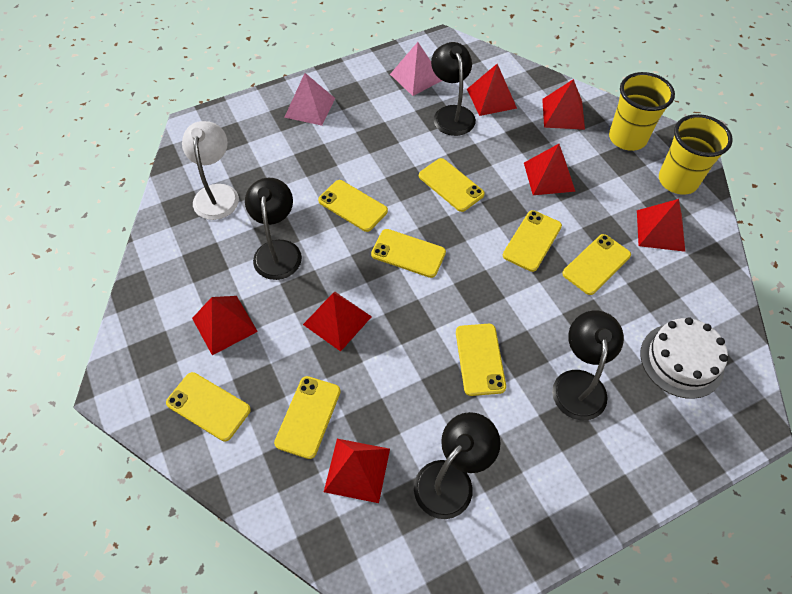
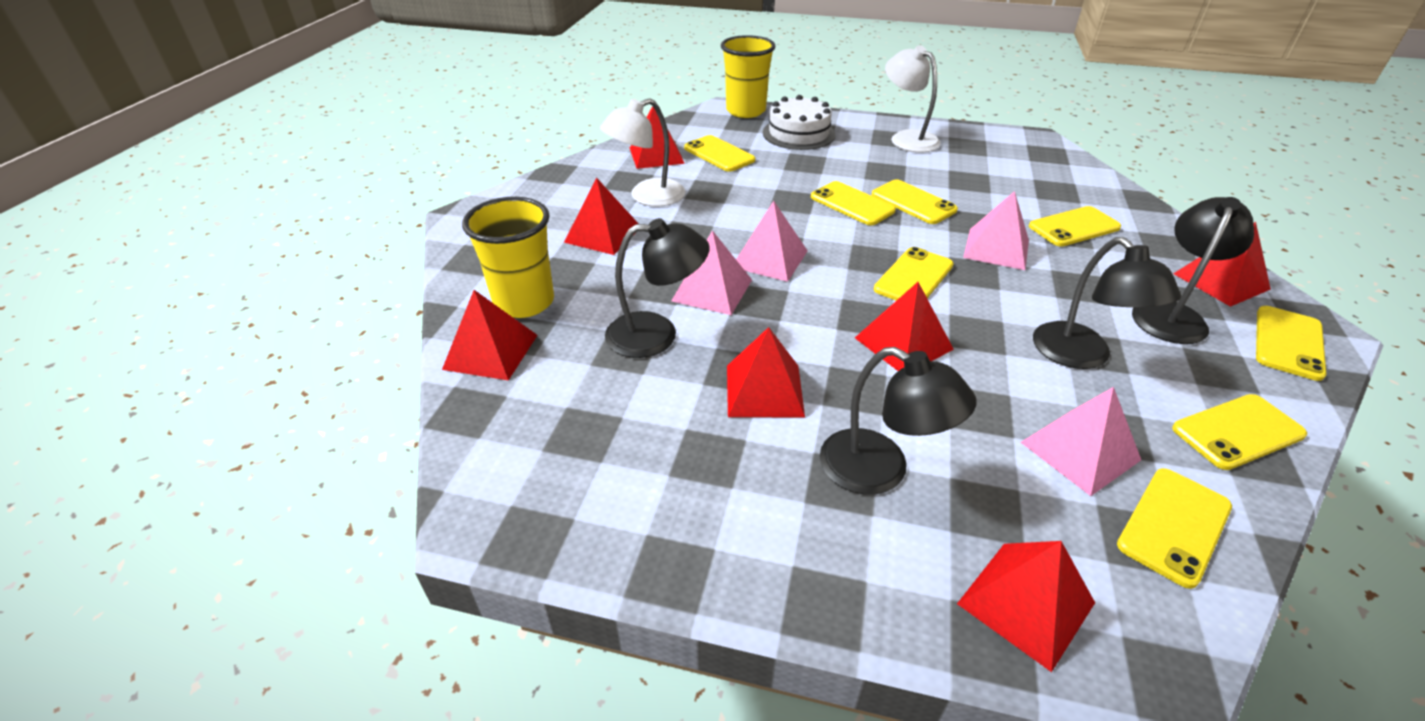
pink pyramid: [284,73,335,126] [390,42,442,96] = 2 -> [671,230,752,315] [736,201,807,282] [963,191,1029,270] [1021,387,1141,496] = 4
white lamp: [182,121,239,220] = 1 -> [600,98,686,207] [885,45,941,152] = 2

